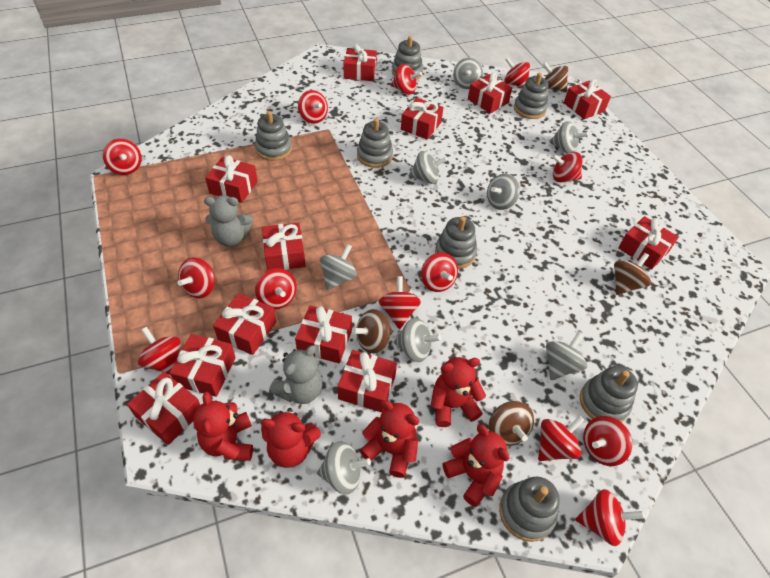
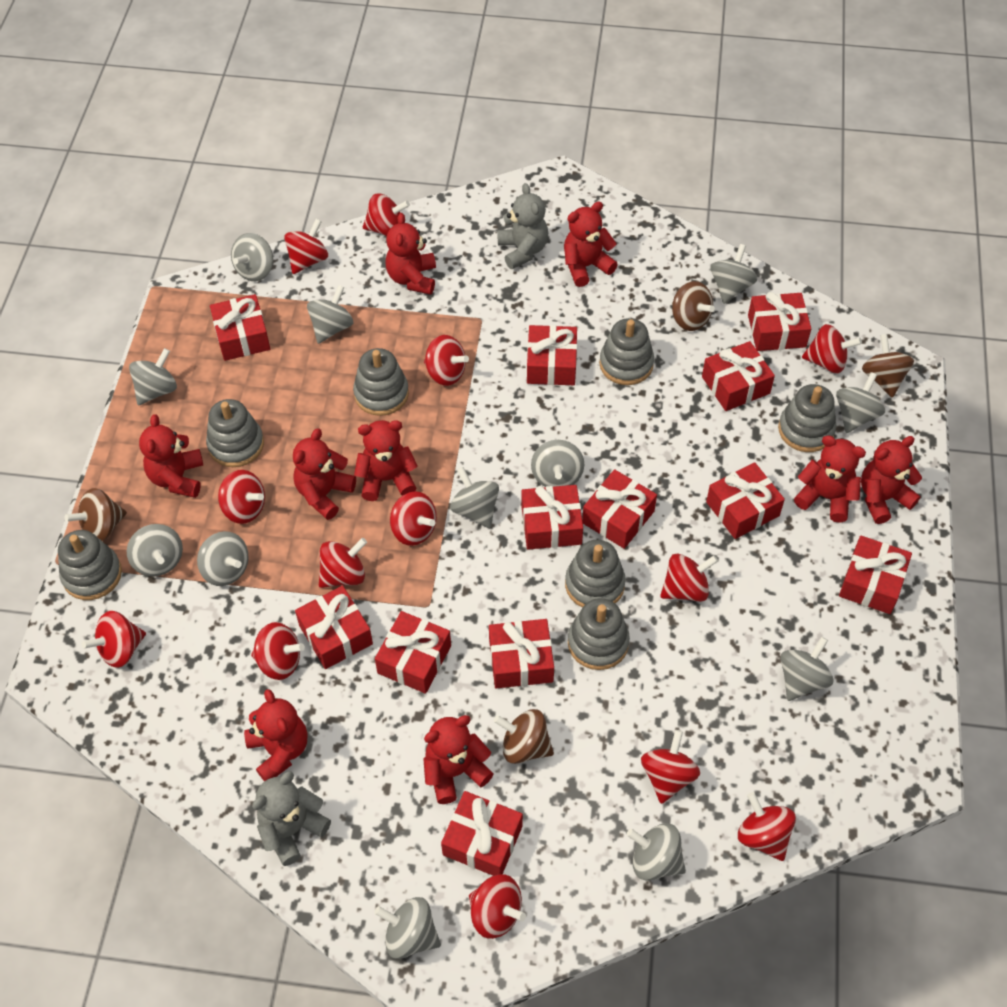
grey spinning top: [317,441,371,495] [320,244,357,291] [394,318,441,362] [409,151,447,184] [453,58,483,89] [487,174,520,210] [546,332,587,380] [550,121,589,153] = 8 -> [127,524,183,577] [129,348,177,405] [197,531,249,586] [231,233,273,281] [307,285,353,344] [374,897,441,959] [450,467,499,528] [531,440,584,487] [627,823,686,881] [711,244,757,304] [780,637,834,701] [836,372,885,433] = 12
red teddy bear: [193,392,253,461] [261,408,321,468] [360,400,419,478] [431,357,486,427] [443,424,509,507] = 5 -> [139,414,203,498] [244,689,307,781] [293,428,356,520] [354,420,418,501] [386,213,436,295] [423,715,493,804] [564,201,618,287] [794,435,866,523] [861,436,922,524] = 9

